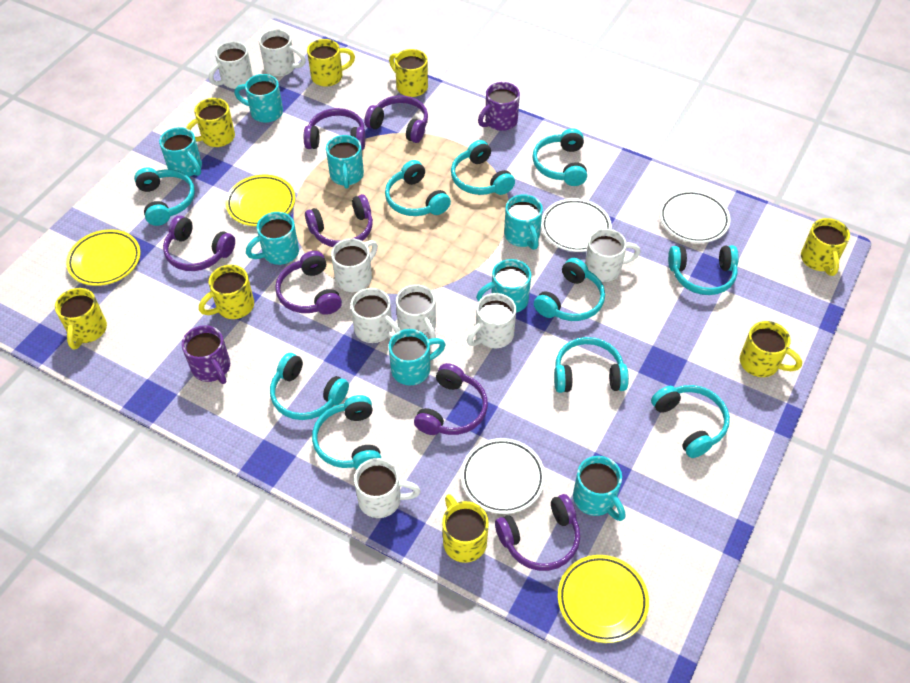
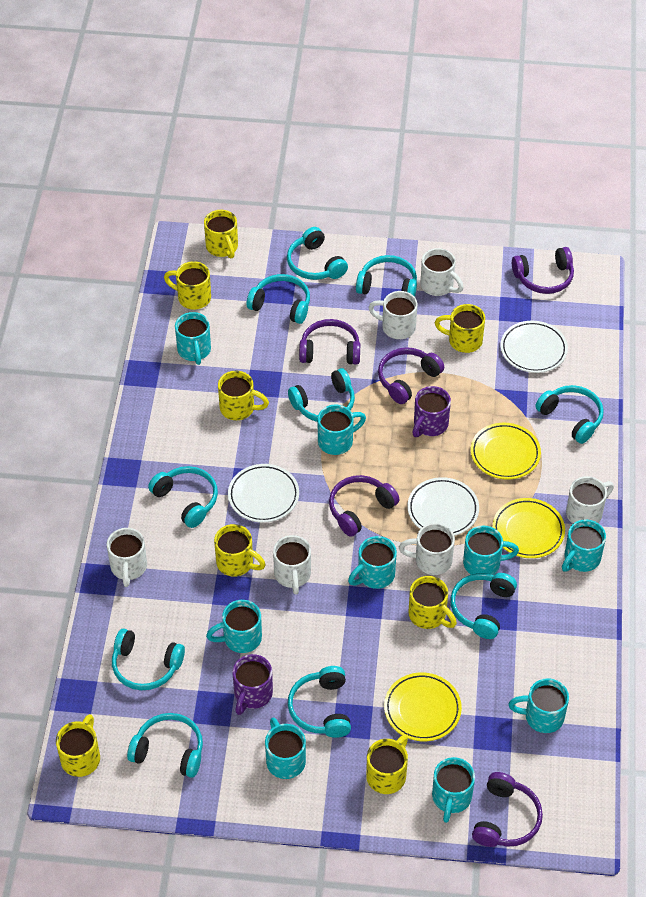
purple headphones: [163,215,235,271] [275,251,342,315] [304,108,365,150] [305,194,373,247] [364,95,428,143] [414,363,488,435] [495,494,580,571] = 7 -> [299,319,360,365] [329,475,399,537] [378,347,444,404] [472,772,543,847] [512,247,574,294] = 5
turquoise mug: [159,127,202,177] [234,74,283,123] [246,212,299,265] [326,135,364,189] [389,329,446,385] [476,259,531,313] [504,194,543,250] [573,456,625,521] = 8 -> [175,312,211,365] [206,600,262,653] [265,717,306,779] [318,404,366,455] [348,536,397,589] [432,757,475,823] [463,526,519,575] [508,678,569,733] [562,519,606,572] = 9
white mug: [209,41,253,89] [259,29,306,77] [331,238,378,292] [351,288,401,343] [354,458,421,518] [396,284,436,339] [467,293,516,348] [585,229,640,282] = 8 -> [107,528,147,587] [273,535,311,595] [368,291,417,339] [399,523,455,575] [421,248,464,296] [566,476,614,524] = 6

